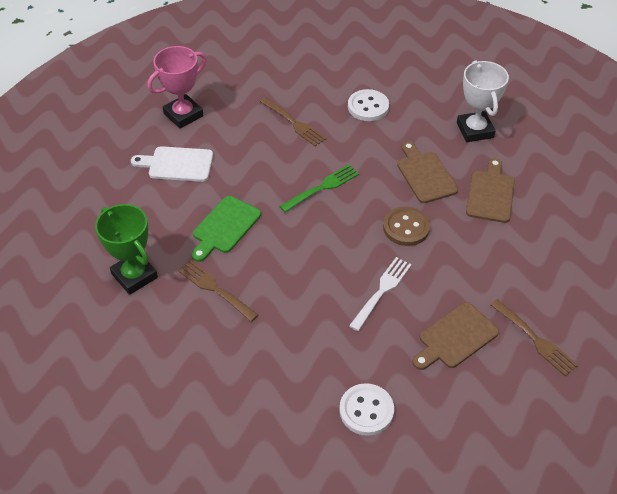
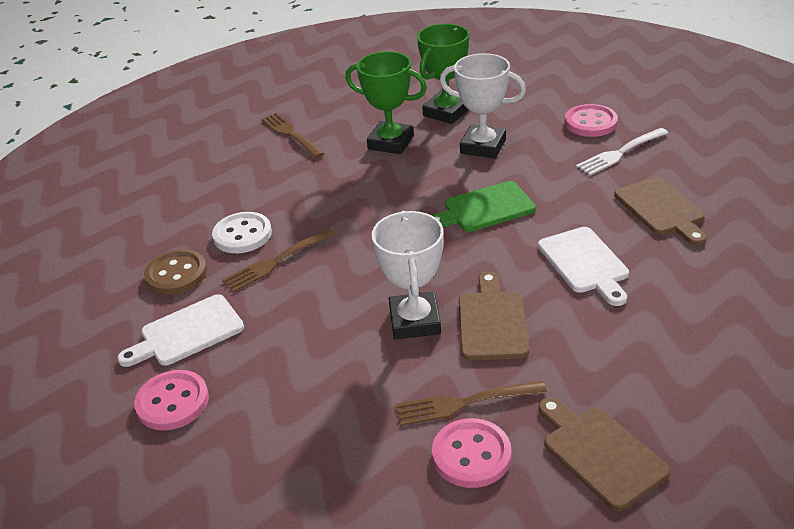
green fork: [279,165,359,212] = 1 -> none = 0
green trophy: [95,204,158,295] = 1 -> [345,51,427,154] [417,24,469,124] = 2
pink button: none = 0 -> [134,370,209,430] [432,418,511,488] [565,104,618,137] = 3
pink trophy: [147,46,207,129] = 1 -> none = 0
white button: [339,383,394,436] [348,89,389,121] = 2 -> [212,212,272,253] = 1
white cutting board: [131,146,213,182] = 1 -> [117,294,244,367] [538,227,629,306] = 2
white trophy: [457,60,509,142] = 1 -> [372,211,443,340] [440,53,526,159] = 2

